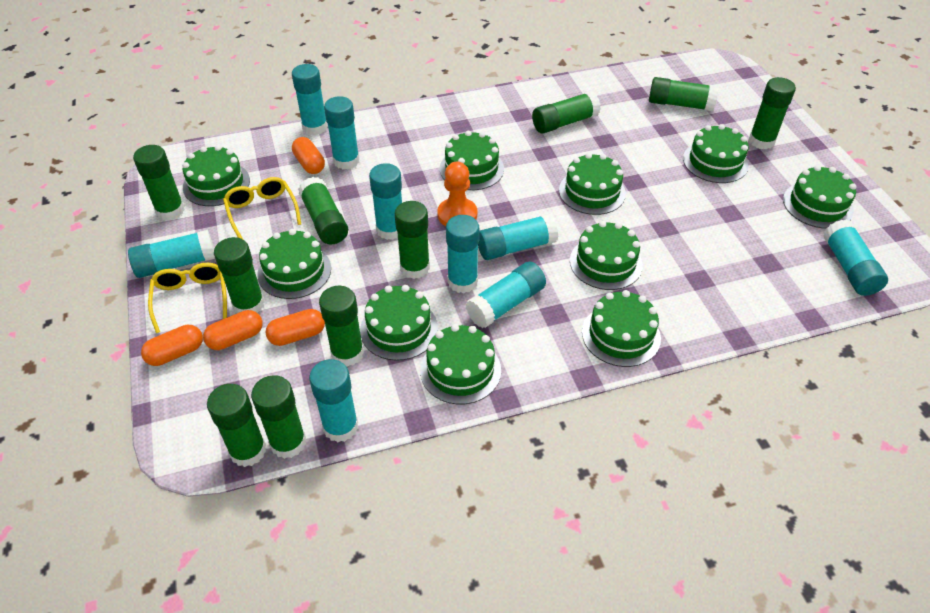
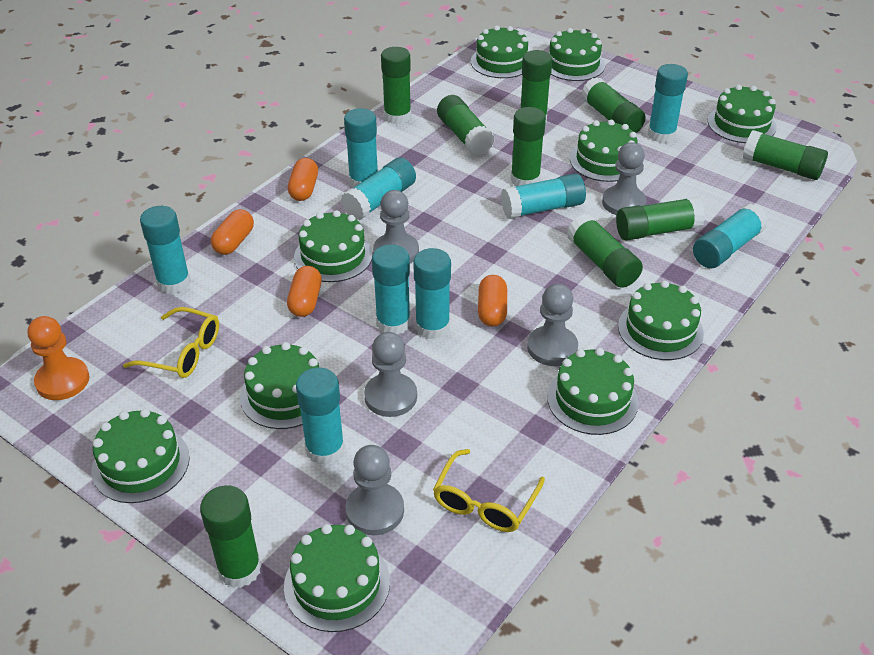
green glue stick: [133,145,185,220] [207,384,266,467] [214,237,265,313] [251,375,306,459] [298,177,348,245] [319,286,364,367] [395,201,430,279] [532,91,601,134] [649,77,718,111] [748,77,796,149] = 10 -> [200,485,261,588] [381,47,411,124] [437,95,494,156] [511,107,546,186] [521,50,552,123] [567,214,643,288] [581,77,646,133] [616,197,705,241] [743,130,828,180] = 9
grey pawn: none = 0 -> [345,445,404,535] [364,332,417,417] [373,190,419,264] [527,284,578,366] [602,143,646,215] = 5

